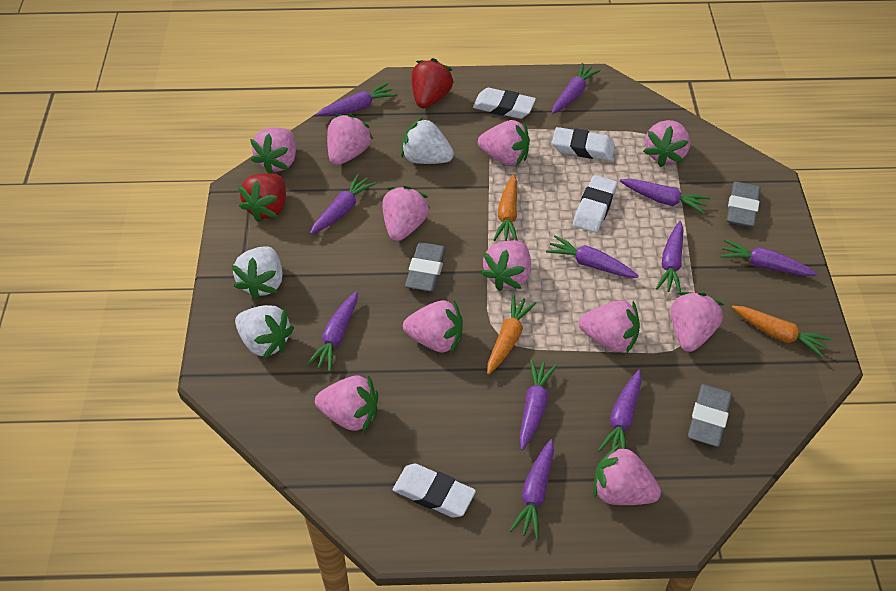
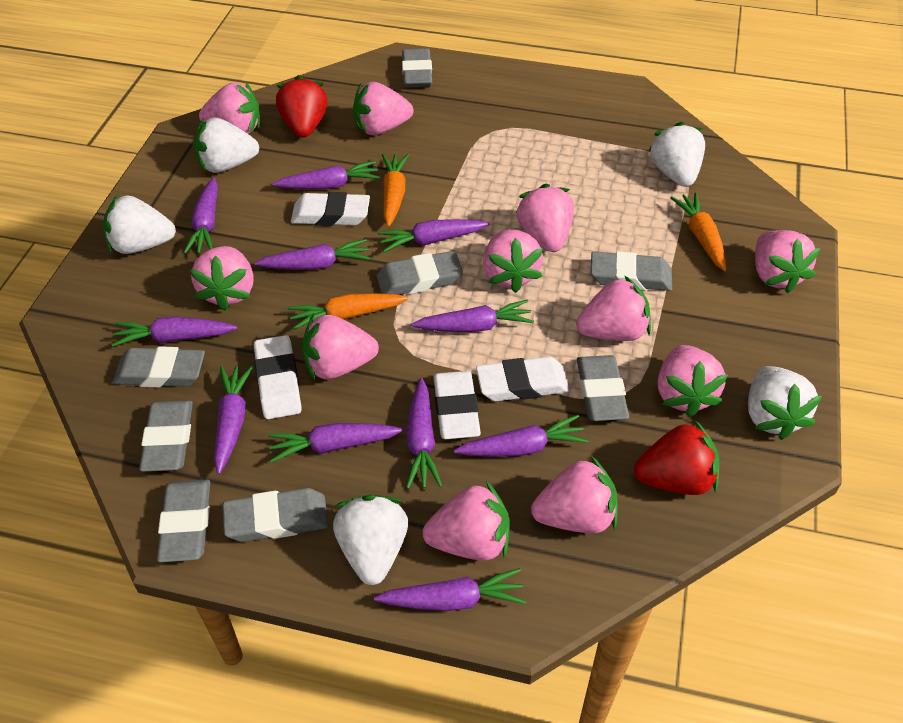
grey eraser: [405,242,446,291] [688,384,732,447] [727,182,760,227] = 3 -> [113,346,205,387] [139,400,193,472] [157,479,210,562] [222,488,328,542] [377,251,463,295] [402,48,432,88] [577,355,629,421] [591,251,672,291] = 8
white strawberry: [232,247,283,300] [235,305,294,359] [401,117,454,164] = 3 -> [103,194,176,254] [194,117,259,173] [333,495,408,585] [648,122,705,187] [748,366,822,440] = 5

